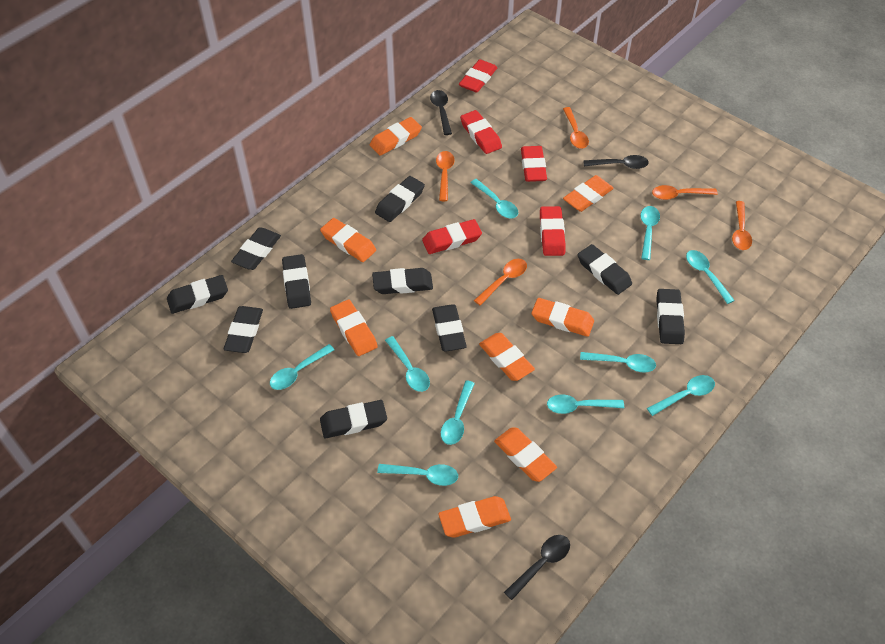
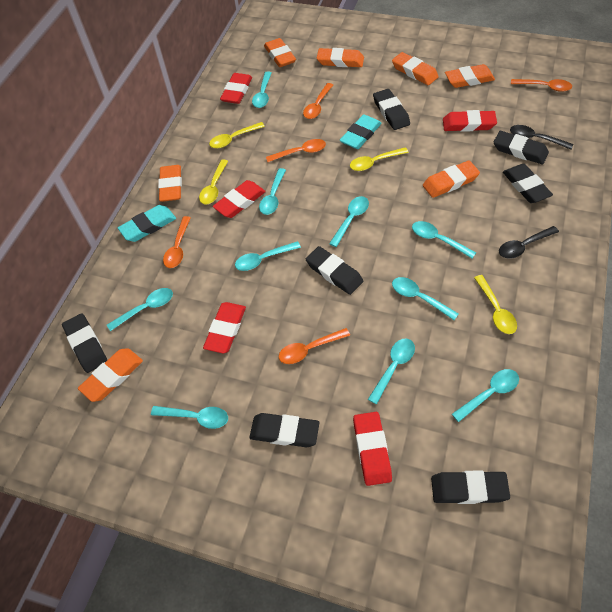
black eraser: [167,275,228,314] [223,306,263,353] [231,227,281,270] [282,254,311,309] [320,400,387,438] [372,268,433,294] [375,176,425,222] [432,304,467,352] [578,244,632,295] [656,289,685,344] = 10 -> [62,313,107,373] [249,413,319,447] [306,246,363,295] [373,89,410,130] [431,471,510,504] [494,131,549,164] [503,164,553,203] = 7
black spoon: [430,90,452,135] [504,535,570,600] [583,155,649,169] = 3 -> [499,226,559,259] [510,125,573,149] = 2
orange eraser: [320,218,376,262] [330,300,378,356] [370,117,422,156] [438,496,511,538] [479,333,535,381] [494,427,557,482] [532,298,594,337] [563,175,614,212] = 8 -> [78,348,143,402] [158,165,182,202] [264,38,296,67] [317,48,364,67] [392,52,439,85] [423,161,480,198] [445,64,495,88] = 7
turquoise eraser: none = 0 -> [118,205,176,242] [339,115,382,149] = 2
yellow spoon: none = 0 -> [199,160,228,204] [209,122,265,148] [350,147,409,171] [474,275,517,334] = 4

